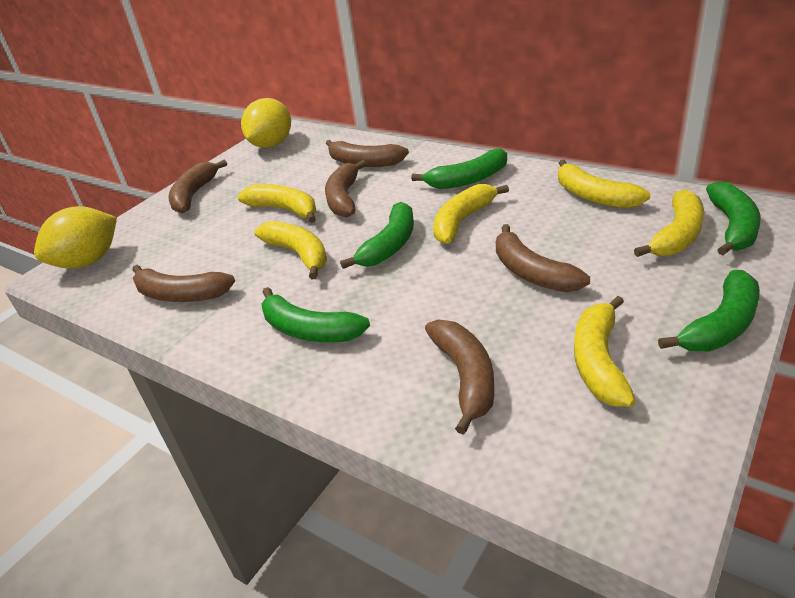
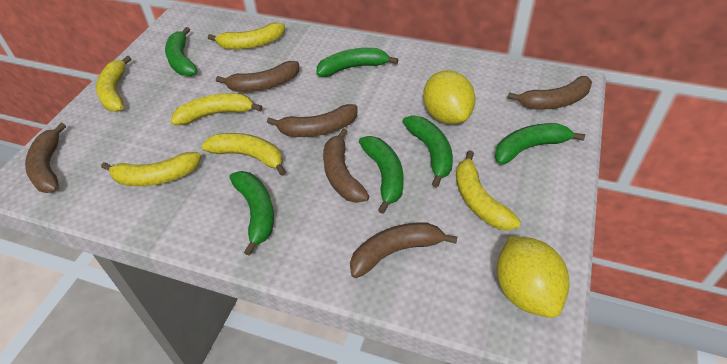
green banana: [261,287,370,342] [340,202,414,269] [411,148,507,189] [658,270,760,351] [706,181,761,255] = 5 -> [165,27,198,76] [230,171,274,256] [316,48,398,77] [359,136,403,214] [402,116,453,188] [495,123,585,165] = 6

